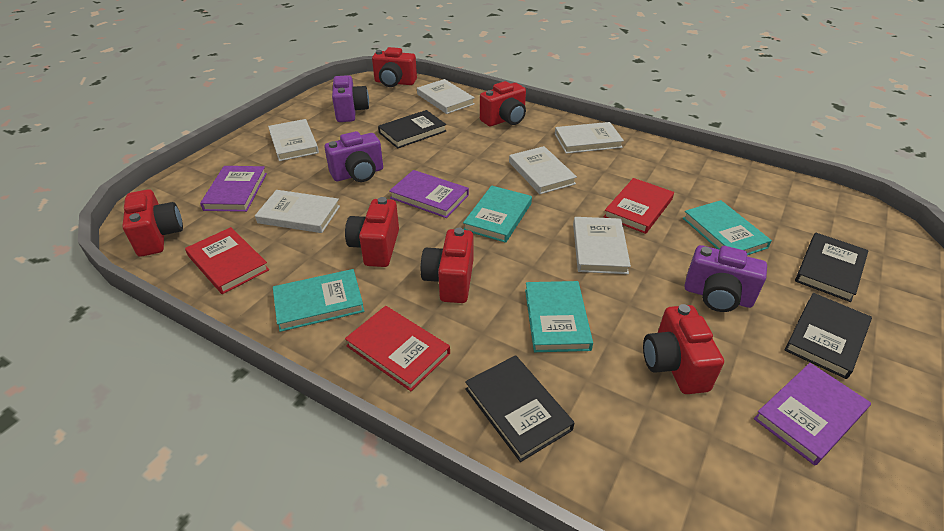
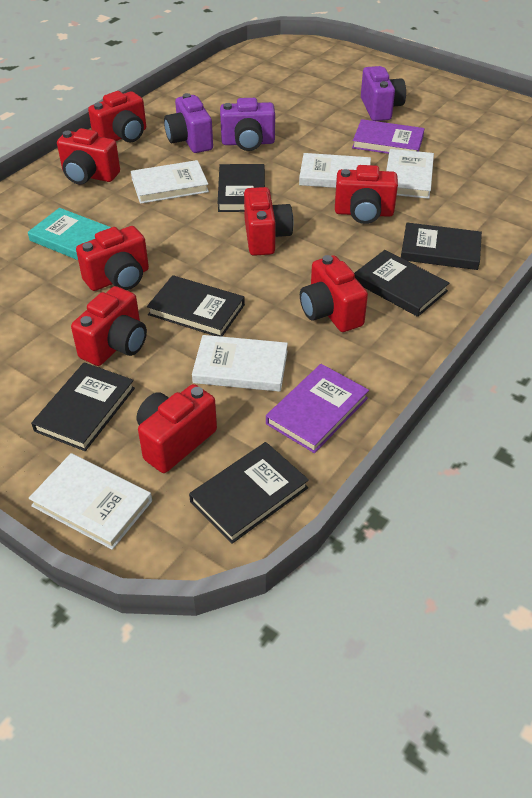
black book: [378,110,446,149] [465,355,574,462] [785,293,872,379] [795,233,869,302] = 4 -> [31,362,135,451] [147,275,245,337] [189,442,309,544] [218,164,265,212] [354,250,449,317] [401,222,482,270] = 6
purple book: [200,166,267,212] [389,170,469,218] [754,363,871,466] = 3 -> [266,364,369,453] [352,119,425,154] = 2
red book: [185,227,269,294] [345,306,450,391] [604,178,674,234] = 3 -> none = 0
red camera: [122,189,183,257] [345,197,399,267] [372,47,417,87] [421,228,473,303] [480,81,526,126] [643,304,724,394] = 6 -> [57,128,120,185] [71,286,147,366] [76,226,149,291] [88,91,146,142] [137,384,217,473] [244,187,294,256] [300,255,368,332] [335,165,398,224] = 8
turquoise book: [273,269,364,332] [463,186,532,243] [525,281,593,352] [683,200,772,255] = 4 -> [28,208,111,260] = 1
white book: [255,190,340,233] [268,119,319,161] [417,79,475,114] [509,146,577,194] [555,122,624,154] [573,217,631,274] = 6 -> [29,453,152,550] [131,160,209,204] [192,335,288,392] [299,153,371,188] [386,149,434,199] = 5

